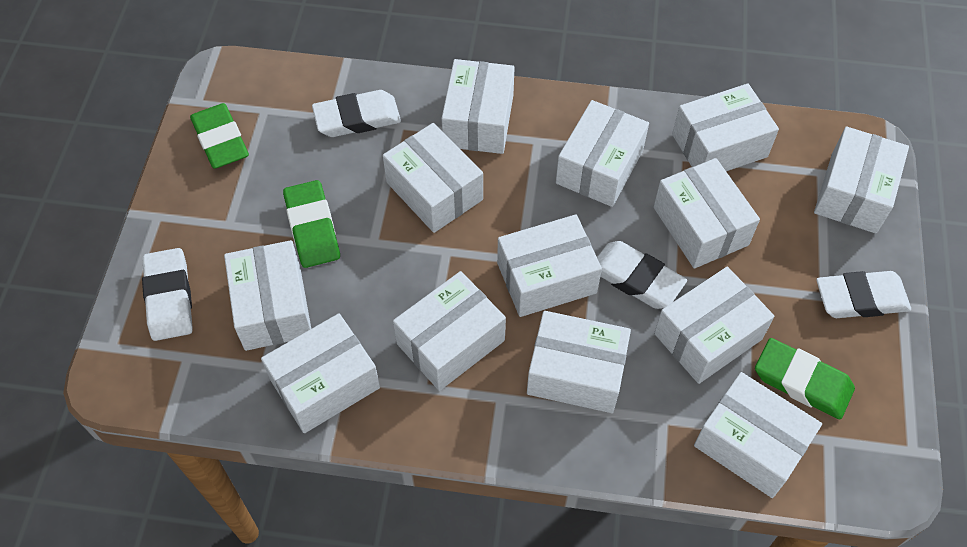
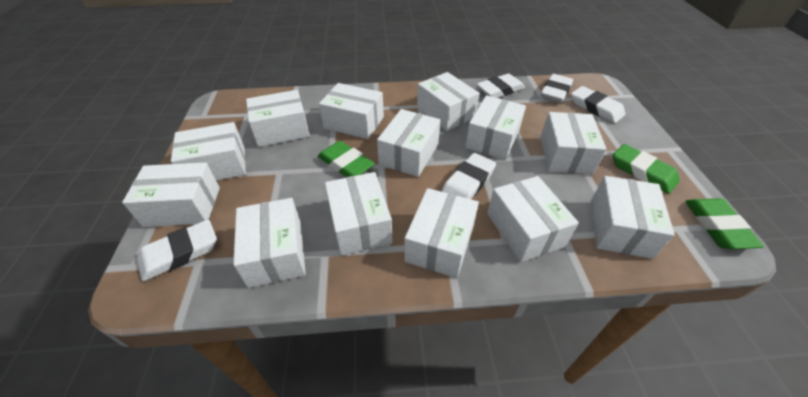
white eraser: [142,248,193,341] [312,90,401,137] [597,241,687,309] [816,271,911,318] = 4 -> [137,219,217,281] [441,153,496,199] [476,73,525,98] [540,74,573,103] [571,86,626,123] = 5

